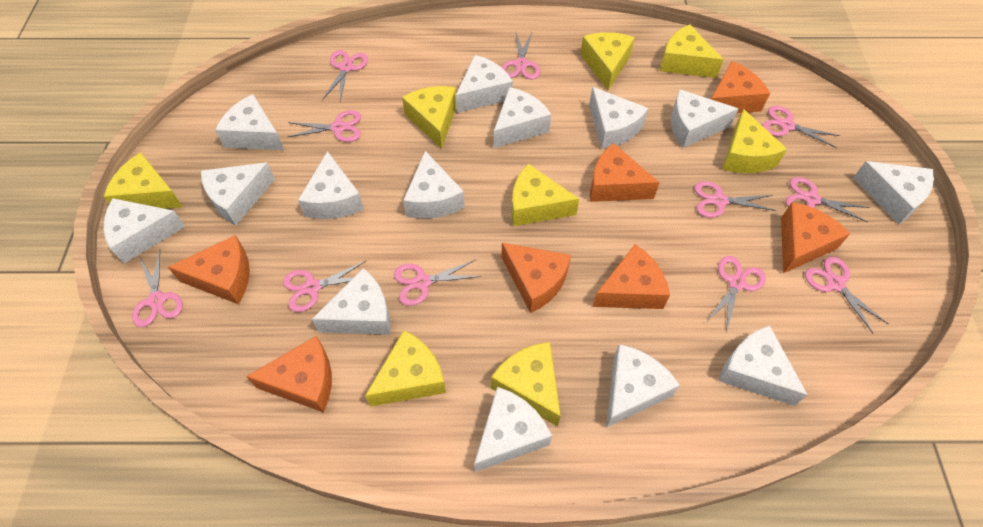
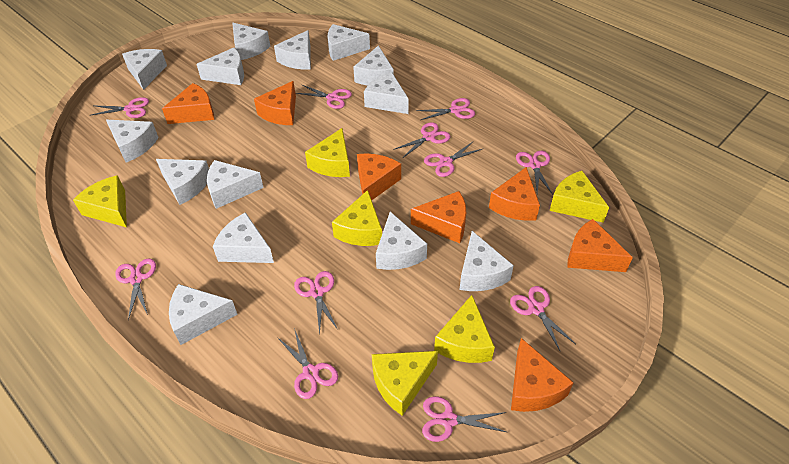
yellow cheese: [103,153,183,209] [365,330,446,407] [402,86,456,149] [491,342,561,427] [512,164,579,226] [580,32,635,90] [660,24,724,78] [722,109,787,173] = 8 -> [73,175,127,227] [305,128,350,177] [332,190,382,246] [372,351,438,416] [434,295,495,363] [550,171,609,223] = 6

